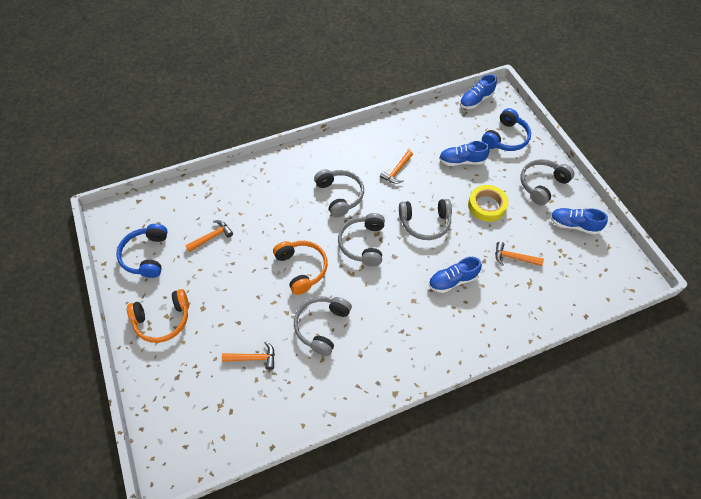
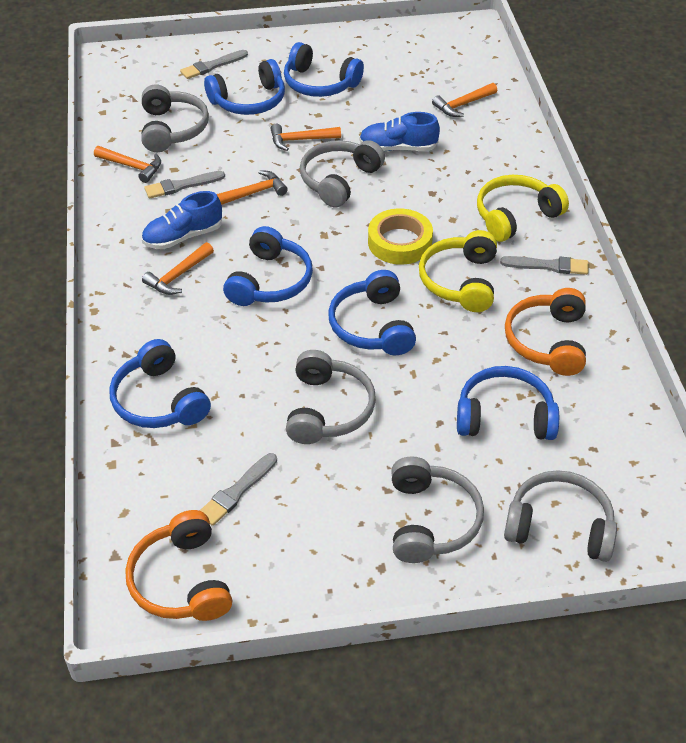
blue headphones: [116,224,168,278] [482,108,531,151] = 2 -> [109,339,211,428] [204,59,285,115] [223,226,313,306] [284,42,364,97] [328,270,416,355] [457,366,559,440] = 6
blue shoe: [429,257,482,293] [439,141,490,166] [460,74,497,109] [550,208,608,235] = 4 -> [142,191,222,249] [359,112,440,151] = 2
grey brush: none = 0 -> [144,171,225,199] [180,50,248,79] [200,453,277,526] [500,256,589,275] = 4
orange hammer: [185,220,233,252] [222,342,275,370] [380,151,413,184] [495,241,544,266] = 4 -> [94,146,161,183] [142,242,214,295] [217,170,288,205] [271,124,341,151] [432,83,497,117] = 5
yellow headphones: none = 0 -> [419,230,497,312] [477,175,569,242] = 2

